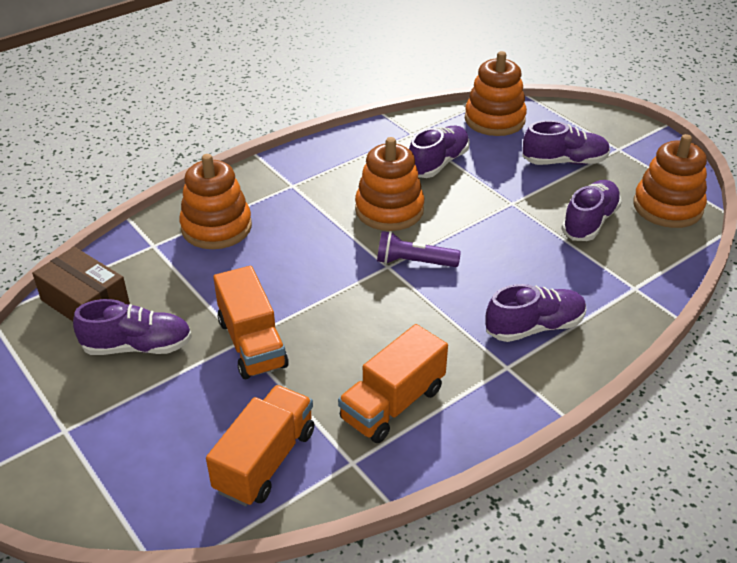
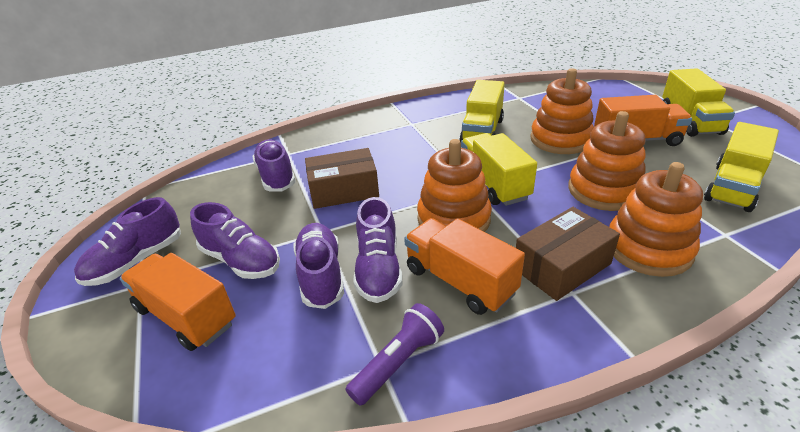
brown box: [32,247,130,321] = 1 -> [305,148,379,209] [516,207,620,301] = 2
yellow truck: none = 0 -> [459,80,505,142] [461,133,537,206] [662,68,735,137] [704,122,779,212] = 4

